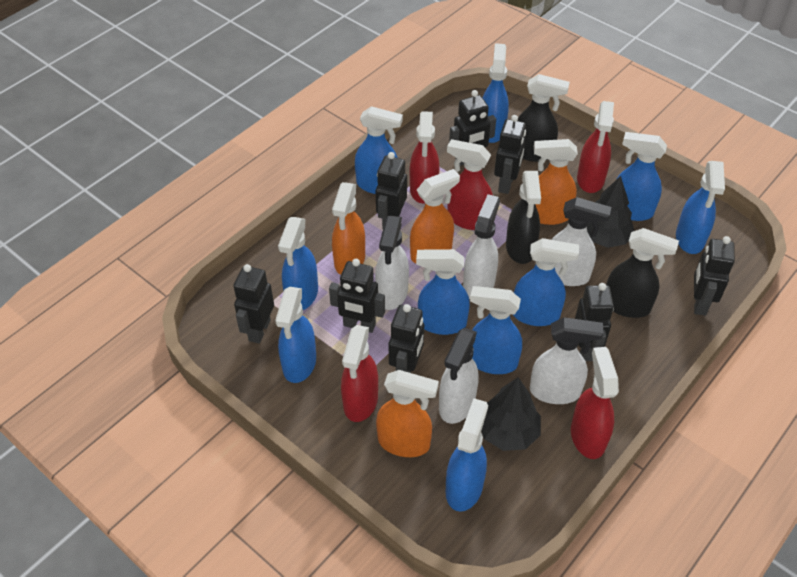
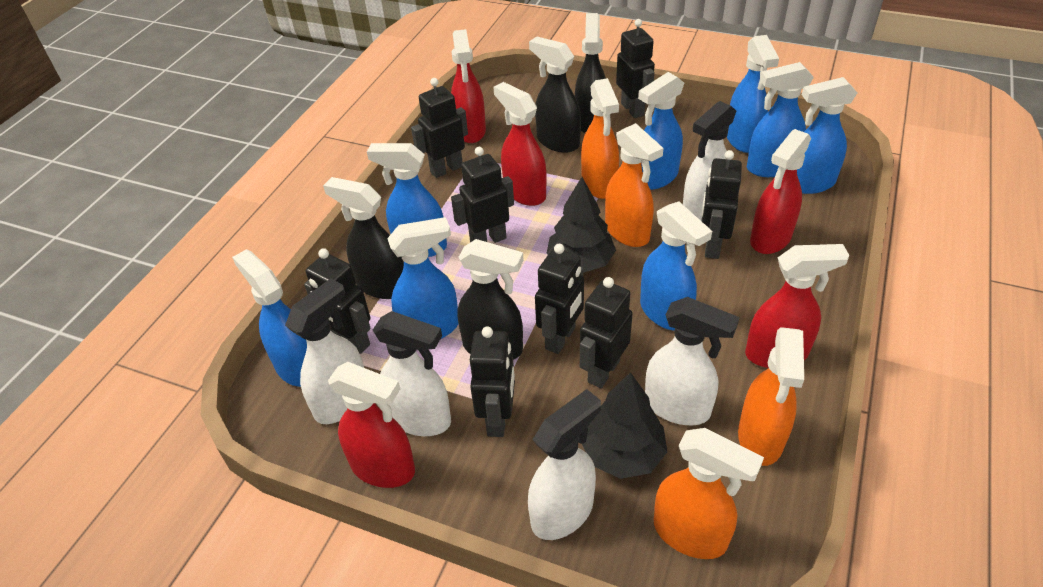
black spray bottle: [506,171,541,264] [517,74,570,162] [606,228,679,318] = 3 -> [323,177,404,299] [457,239,524,360] [529,36,581,153] [575,13,606,133] = 4
blue spray bottle: [275,287,316,383] [278,217,318,310] [355,106,403,194] [416,249,470,335] [446,398,488,512] [470,286,522,374] [483,43,509,143] [513,238,579,326] [616,132,667,221] [676,161,725,254] = 10 -> [232,249,307,387] [367,143,447,257] [387,217,458,339] [638,72,684,190] [640,202,712,331] [727,35,779,153] [747,62,814,177] [797,77,857,194] = 8

